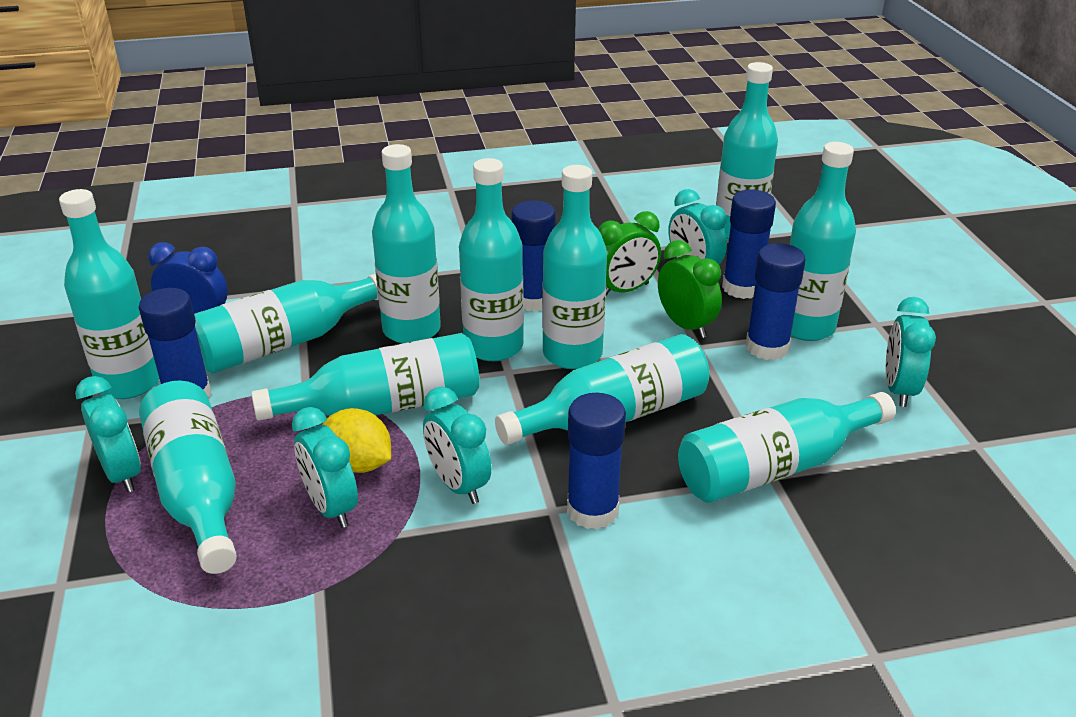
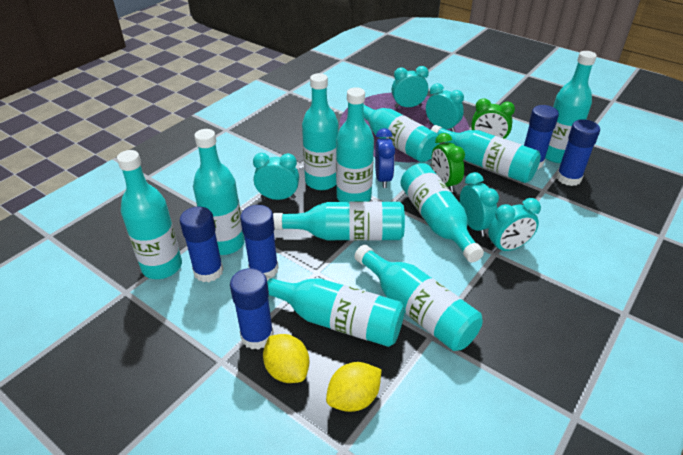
yellow lemon: [322,408,391,473] = 1 -> [263,334,309,383] [326,362,382,412] = 2

